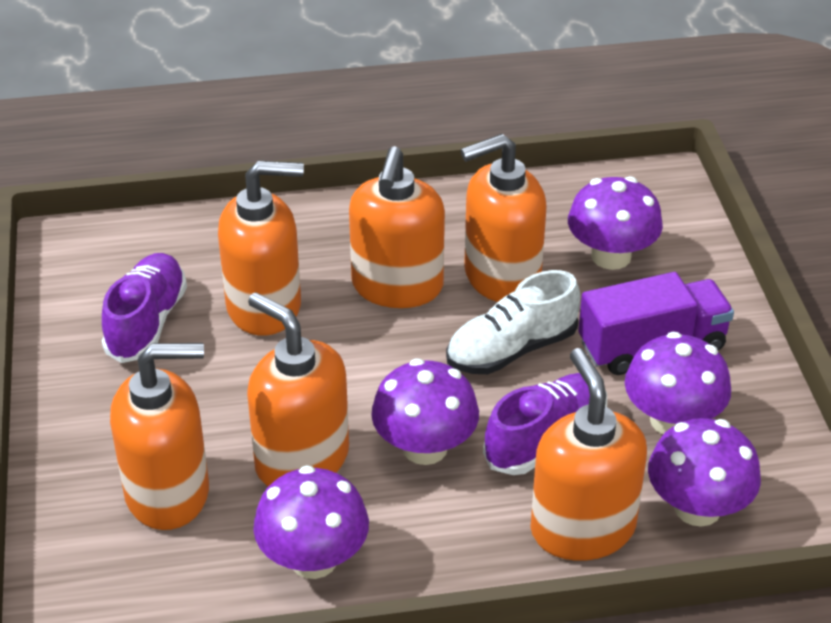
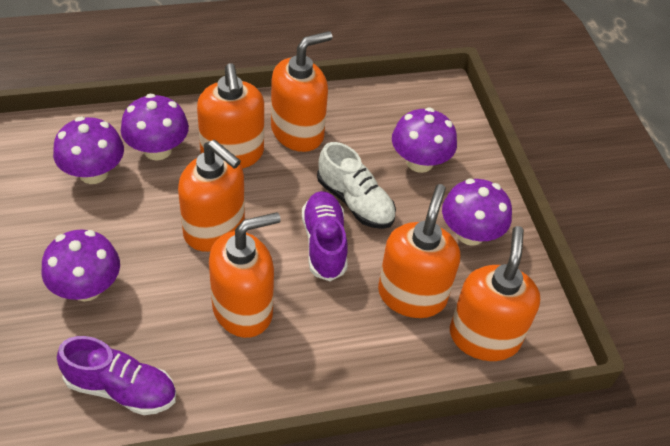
purple truck: [578,272,734,375] = 1 -> none = 0

